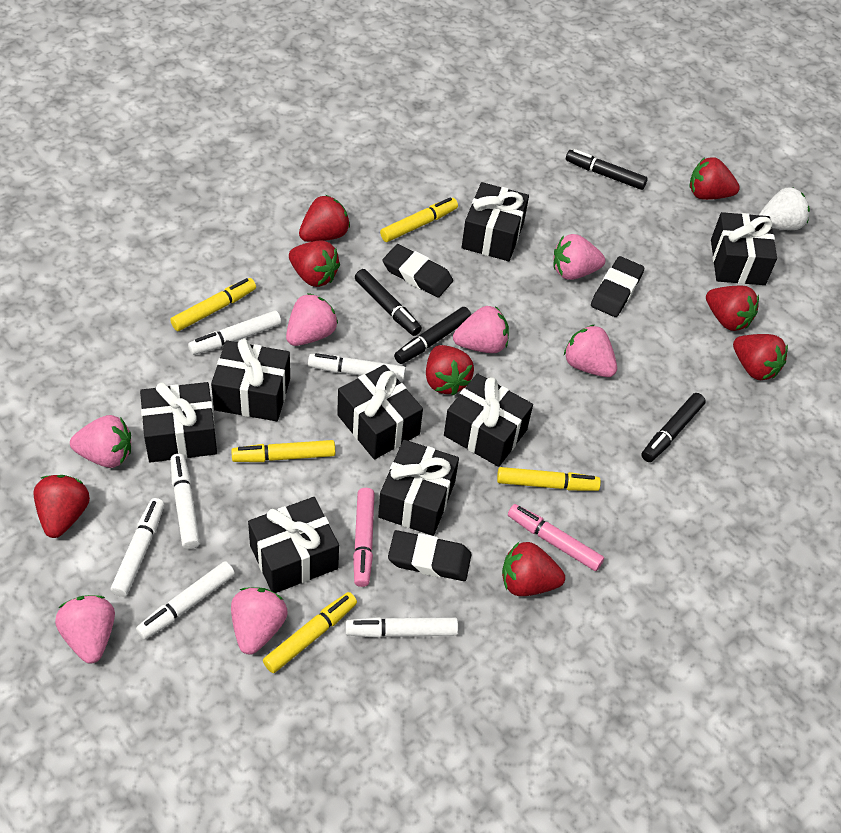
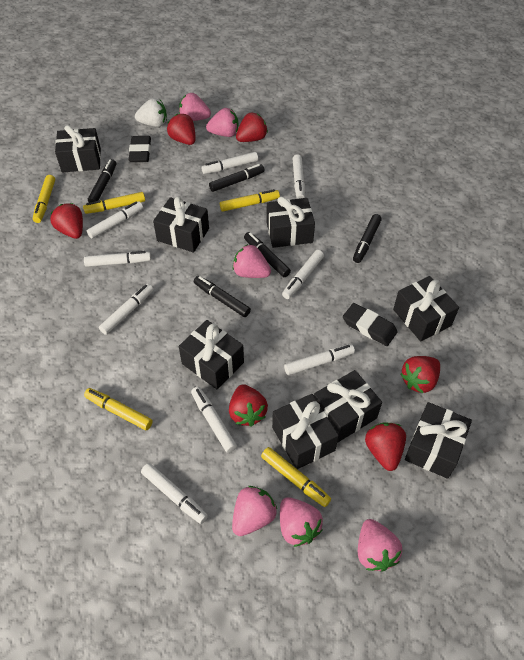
black eraser: [382,244,453,298] [388,530,472,581] [591,256,644,317] = 3 -> [129,136,151,162] [343,303,398,346] = 2
black marker: [355,269,422,336] [394,307,471,364] [566,149,648,190] [641,393,706,462] = 4 -> [88,159,116,203] [194,276,251,317] [209,164,265,192] [244,232,291,277] [353,214,382,263] = 5
pink marker: [353,488,375,587] [508,504,604,571] = 2 -> none = 0
pink strawberry: [55,595,115,664] [70,415,131,468] [231,587,288,655] [286,293,338,346] [453,306,509,353] [553,234,605,280] [564,325,617,377] = 7 -> [179,93,211,121] [206,108,238,137] [232,486,277,536] [233,244,271,278] [280,497,323,547] [358,519,402,572] = 6
red strawberry: [34,475,90,538] [289,240,340,287] [299,195,350,242] [426,345,474,396] [502,542,565,596] [689,157,740,200] [706,286,759,331] [733,334,788,380] = 8 -> [50,203,83,239] [167,114,196,145] [229,384,268,427] [236,113,268,142] [365,423,406,471] [400,356,440,393] = 6
white marker: [111,498,164,597] [136,561,235,640] [170,454,200,549] [188,310,281,355] [308,353,406,382] [345,617,458,638] = 6 -> [84,251,151,267] [87,202,143,239] [99,284,154,335] [141,463,208,524] [191,387,237,453] [201,152,258,174] [282,250,324,299] [284,344,355,375] [292,154,305,199] = 9

